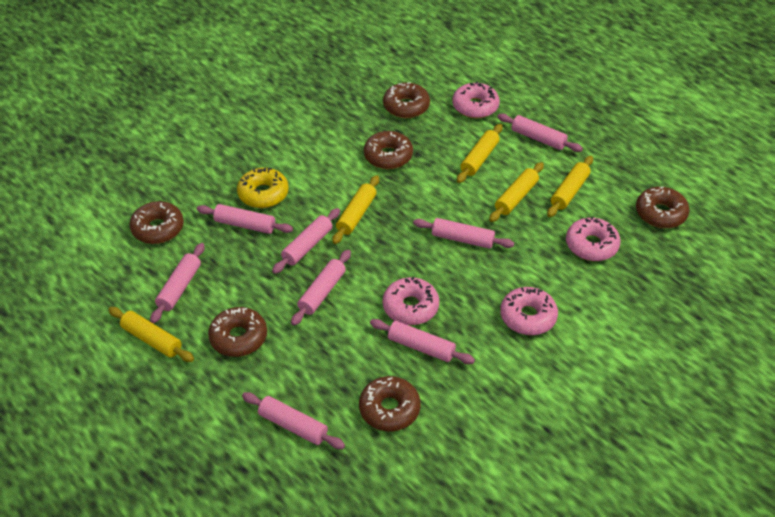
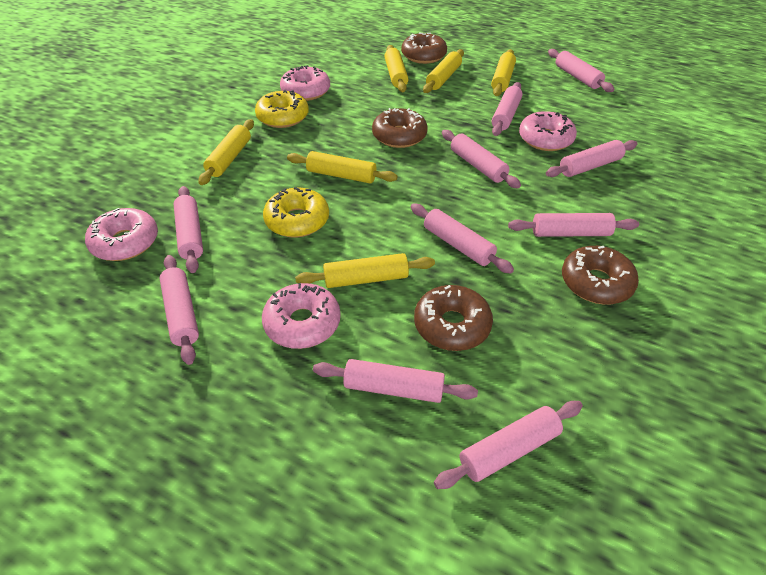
brown donut: [130,201,184,244] [208,307,267,357] [359,376,421,431] [364,131,413,169] [383,82,430,118] [636,187,690,228] = 6 -> [372,108,428,148] [401,33,447,64] [414,285,493,351] [562,246,639,305] = 4
pink rolling pin: [150,243,205,323] [197,204,293,234] [242,392,345,449] [272,208,340,274] [291,250,351,326] [370,319,475,364] [413,218,514,249] [497,114,583,152] = 8 -> [159,255,199,365] [174,186,203,273] [313,359,478,403] [411,204,514,273] [434,401,583,489] [442,130,521,188] [492,82,522,136] [508,213,639,237] [546,140,637,177] [548,49,614,92] = 10
yellow donut: [237,168,289,208] = 1 -> [255,90,309,128] [263,187,329,238] = 2
yellow rolling pin: [108,307,194,362] [332,175,379,244] [457,124,503,183] [489,162,544,222] [547,156,593,217] = 5 -> [199,119,254,185] [287,151,398,184] [295,253,435,288] [384,45,408,92] [423,49,464,93] [491,49,516,96] = 6

